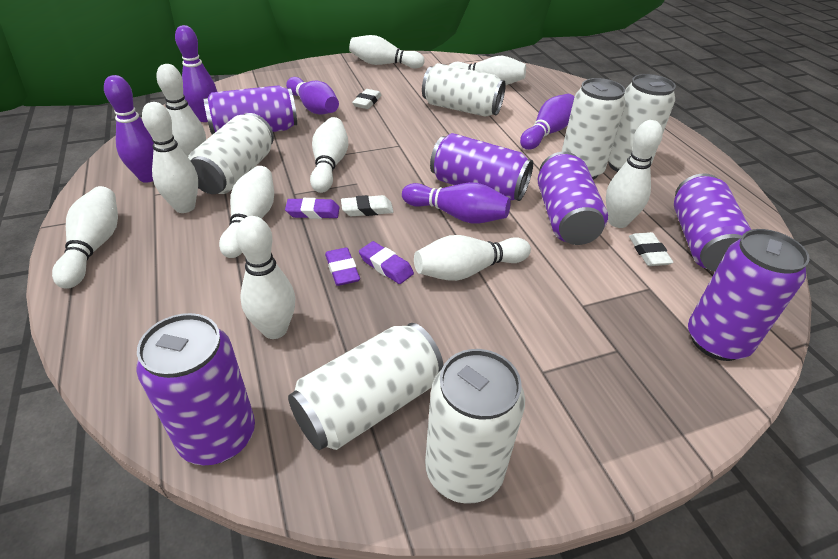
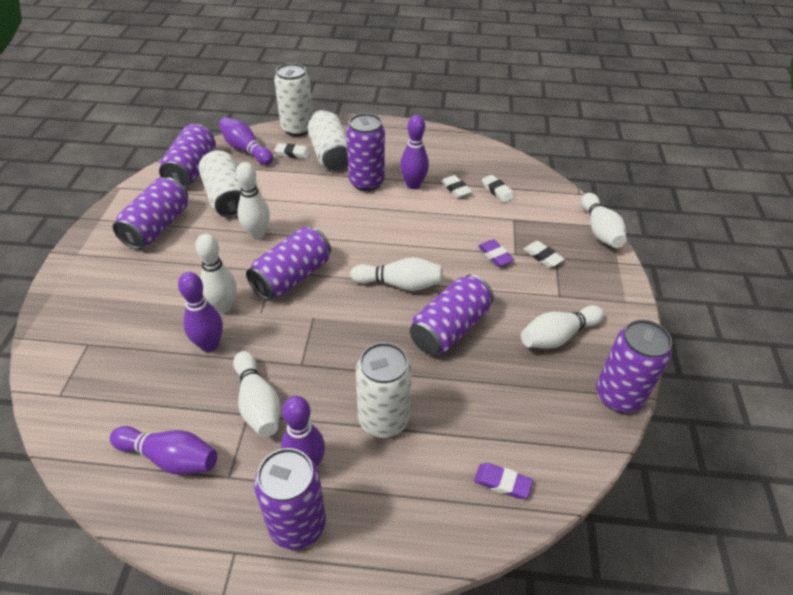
purple can: [136,313,255,466] [204,85,297,134] [430,133,533,201] [538,152,608,245] [674,173,751,272] [688,229,810,361] = 6 -> [113,177,188,249] [159,124,216,188] [246,227,331,301] [254,448,326,550] [346,113,385,191] [410,274,494,355] [596,320,672,413] = 7
purple eraser: [285,198,340,219] [325,248,360,286] [359,241,414,284] = 3 -> [474,463,533,499] [478,239,514,267] = 2
white bowling pin: [52,186,118,289] [142,102,198,213] [156,64,206,157] [219,166,274,258] [236,216,295,339] [310,117,348,193] [349,35,425,69] [414,235,531,281] [449,56,526,85] [606,120,663,228] = 10 -> [195,234,236,313] [233,351,280,437] [236,162,270,239] [350,257,443,291] [521,305,604,349] [581,193,627,248] = 6
white can: [188,113,274,194] [288,323,443,450] [422,63,506,117] [425,349,525,504] [562,78,626,180] [608,74,676,172] = 6 -> [198,151,241,218] [274,63,313,136] [308,110,348,171] [356,342,412,438] = 4
white eraser: [341,195,394,216] [352,89,382,109] [629,232,674,266] = 3 -> [274,143,311,159] [441,175,472,198] [482,175,515,203] [523,241,564,268] = 4

